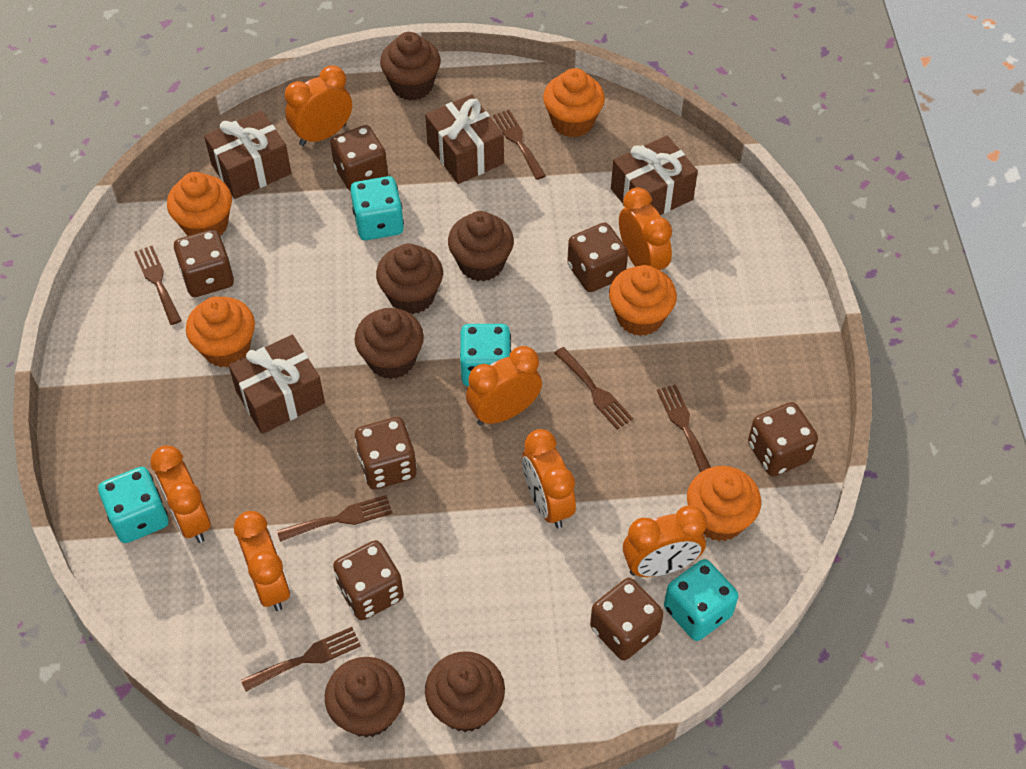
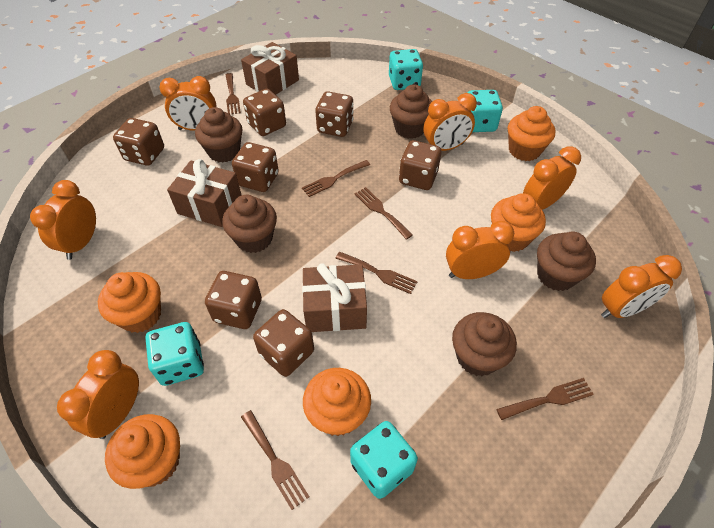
brown cupcake: [325,657,405,738] [355,308,424,379] [376,244,443,314] [380,32,441,101] [425,652,505,732] [448,211,514,282] = 6 -> [195,107,243,163] [222,195,277,253] [390,84,432,139] [452,312,517,376] [537,232,596,291] = 5
brown gift: [204,111,291,199] [228,335,325,434] [425,94,504,184] [611,136,698,215] = 4 -> [167,159,241,227] [241,42,299,95] [302,263,367,332] = 3

